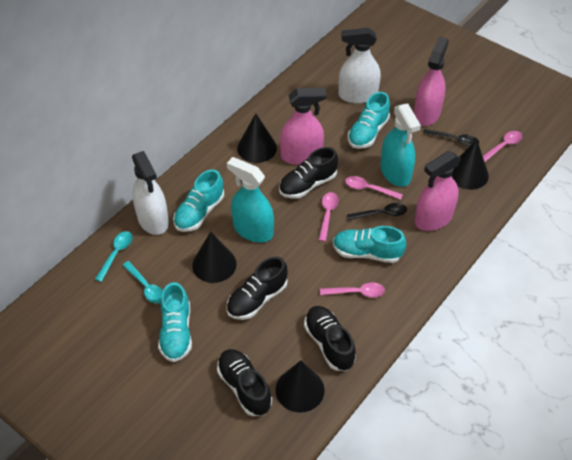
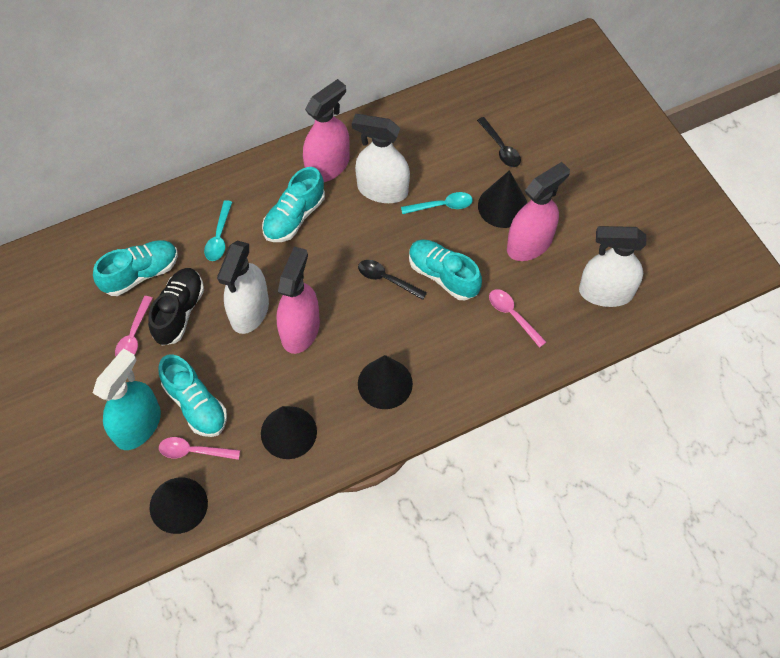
black shoe: [217,349,272,416] [226,257,288,320] [279,147,338,199] [304,306,356,371] = 4 -> [148,268,204,346] = 1
pink spoon: [319,192,339,242] [320,282,385,298] [345,176,403,200] [483,131,522,162] = 4 -> [115,296,153,356] [159,437,240,460] [489,289,546,348] = 3
turquoise spray bottle: [227,157,274,243] [380,103,421,187] = 2 -> [93,348,161,450] = 1
white spray bottle: [132,151,169,235] [338,28,381,104] = 2 -> [217,241,269,334] [352,114,410,203] [579,226,646,307] = 3

